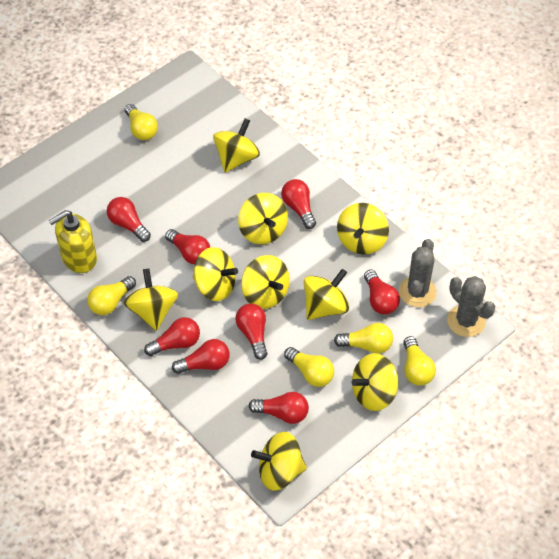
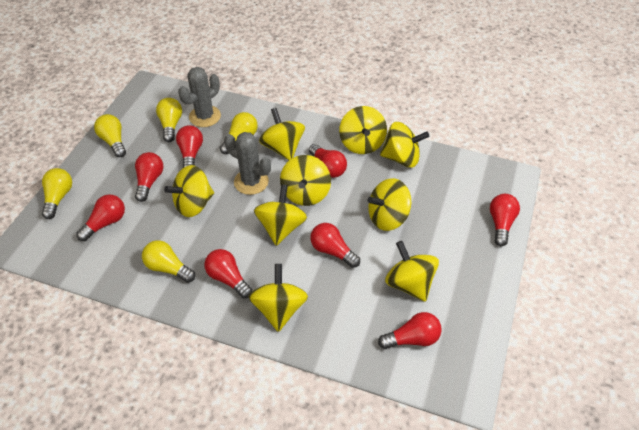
yellow soap dispenser: [49,210,97,273] = 1 -> none = 0

